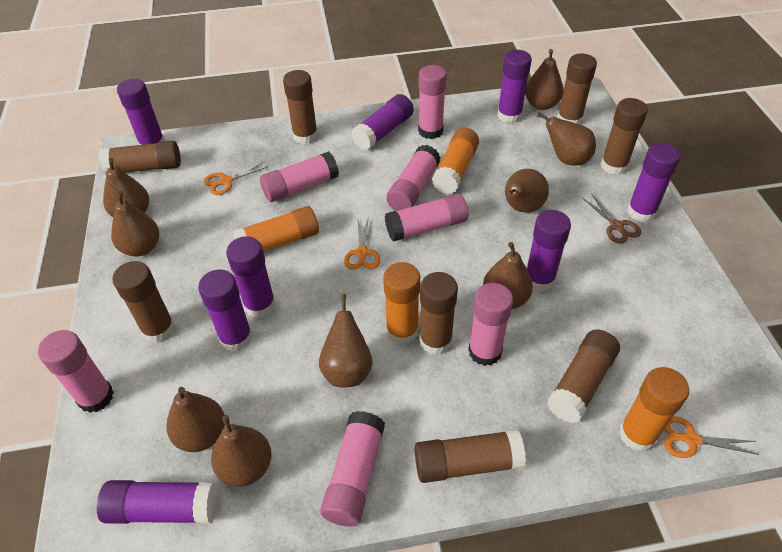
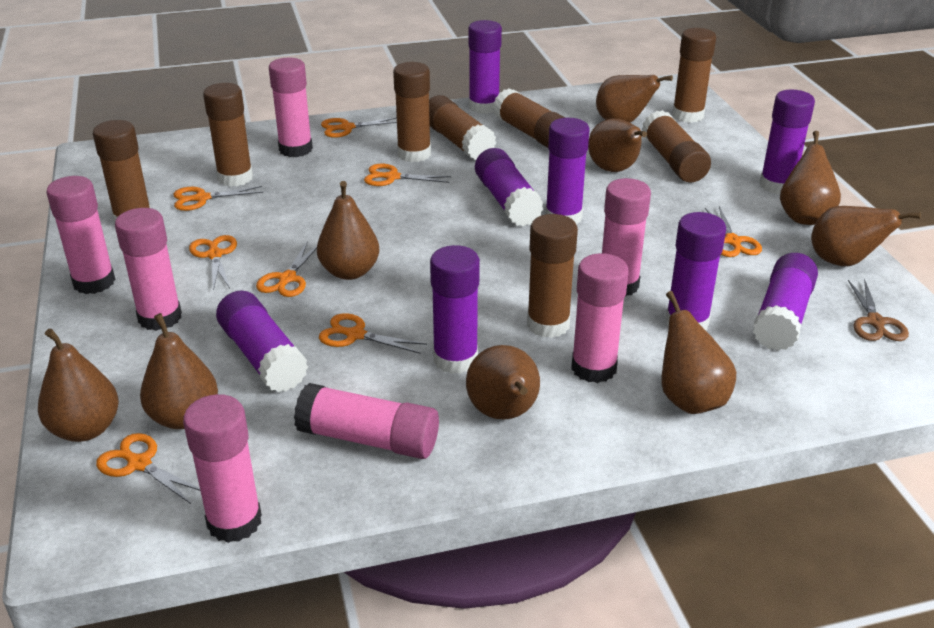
orange glue stick: [233,206,319,251] [383,262,420,345] [432,128,479,194] [619,367,689,452] = 4 -> none = 0
orange scissors: [204,161,269,195] [344,216,380,270] [664,416,759,458] = 3 -> [96,433,200,504] [173,186,263,211] [189,235,237,291] [256,241,317,297] [319,313,427,354] [321,117,397,138] [364,164,451,186] [705,206,762,257] = 8

